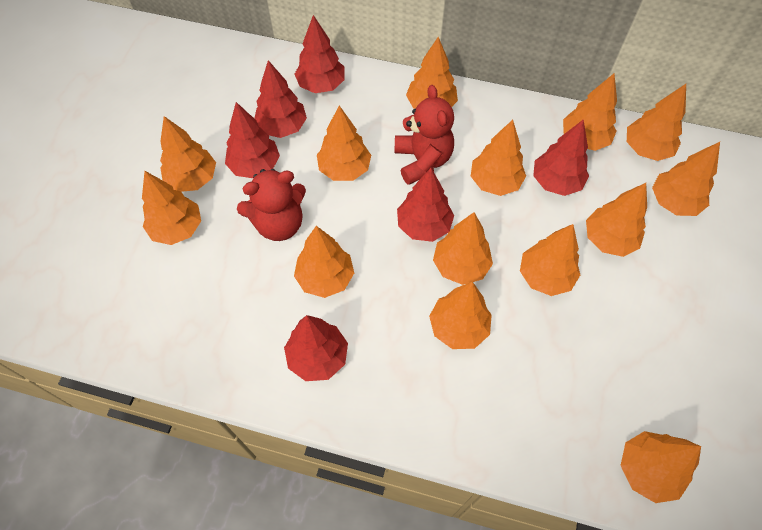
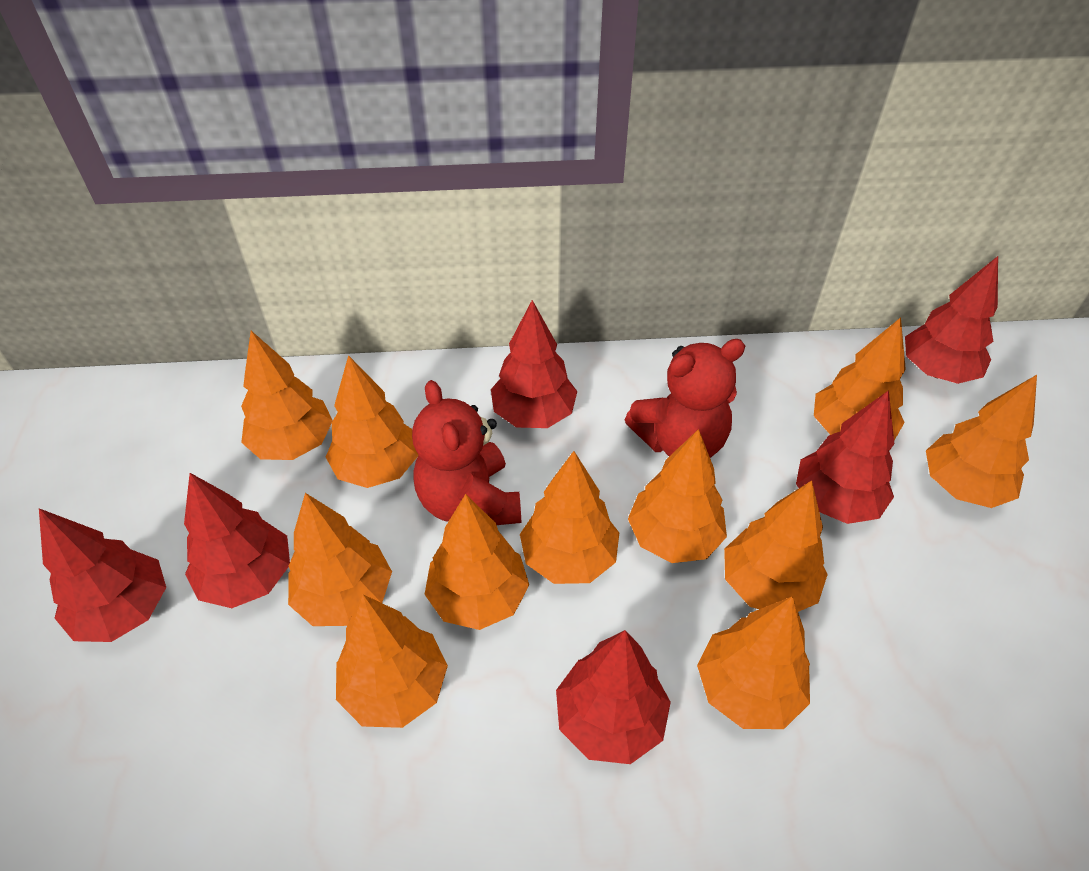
orange tree: [142,171,201,245] [160,116,216,192] [294,226,354,298] [317,106,371,181] [406,37,458,109] [429,281,492,349] [433,212,493,285] [471,120,526,196] [520,224,580,296] [563,74,617,151] [586,183,647,257] [620,431,701,503] [627,84,686,161] [652,142,720,216] = 14 -> [241,331,333,460] [288,493,392,626] [326,355,419,488] [336,594,448,728] [424,494,529,630] [520,451,619,584] [628,429,727,563] [697,596,810,729] [724,480,828,612] [814,317,906,440] [926,375,1037,508] = 11

